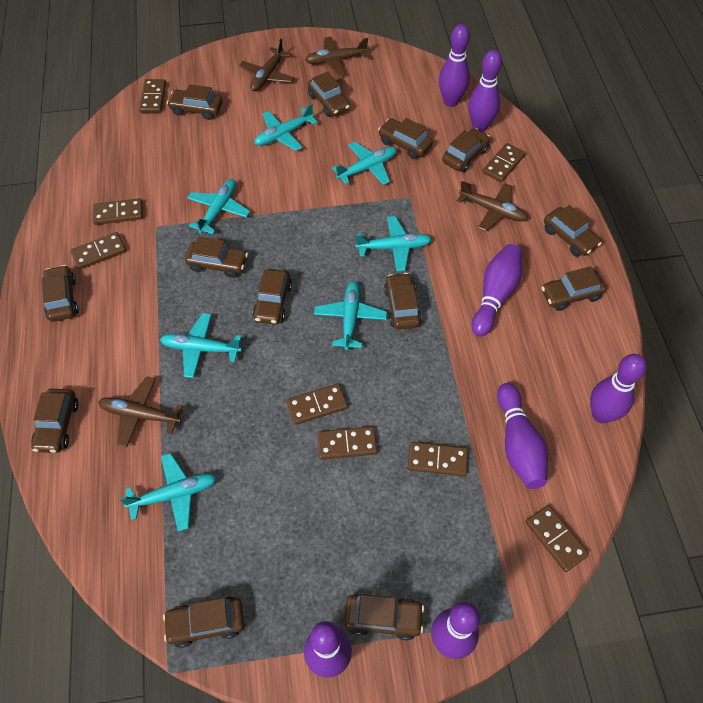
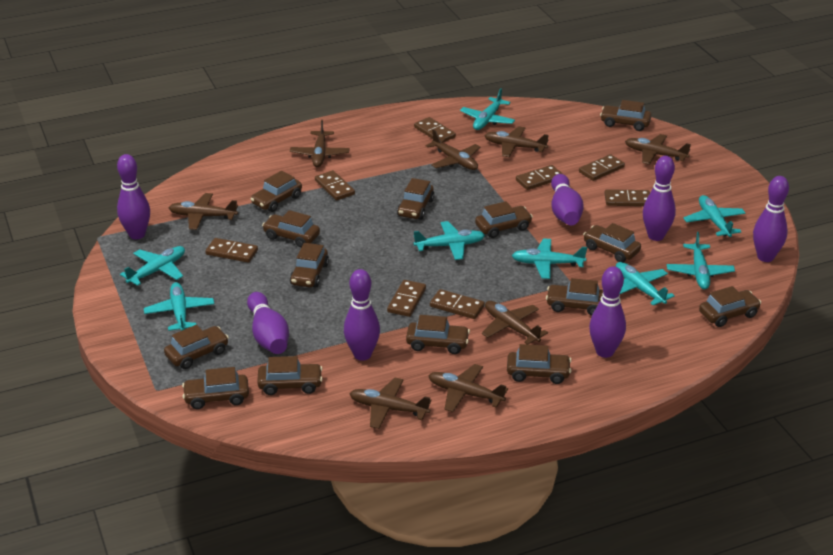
brown car: [31,389,79,453] [42,265,79,322] [163,596,244,648] [167,84,223,120] [185,237,248,278] [253,269,292,324] [308,71,350,117] [344,593,424,640] [378,118,433,159] [384,273,422,330] [442,128,490,172] [541,266,606,311] [544,205,602,256] = 13 -> [164,325,229,369] [182,367,249,409] [250,171,302,212] [257,356,323,395] [262,210,320,248] [290,243,329,288] [397,178,435,220] [406,315,470,354] [475,201,533,238] [507,344,572,384] [546,278,603,316] [583,223,641,262] [600,100,652,131] [699,286,761,327] = 14
brown plane: [98,376,183,448] [239,39,295,91] [305,37,369,76] [457,181,528,231] = 4 -> [169,193,238,230] [290,120,350,167] [349,378,432,429] [425,130,481,170] [428,364,508,412] [482,301,548,345] [484,126,549,157] [625,134,691,165] = 8
turquoise plane: [120,453,217,532] [160,313,242,378] [187,179,250,234] [254,104,318,151] [314,281,387,350] [332,142,397,185] [355,216,432,271] = 7 -> [120,246,185,286] [144,282,214,331] [413,221,485,260] [460,88,515,130] [511,238,587,279] [616,262,675,306] [667,232,735,289] [683,195,746,237] = 8

